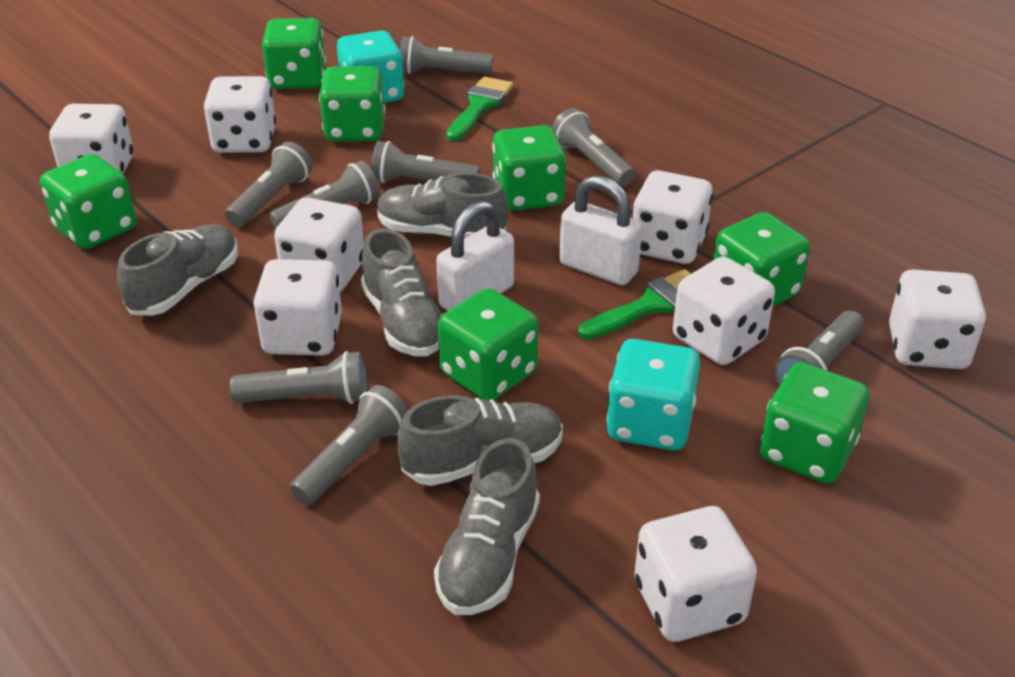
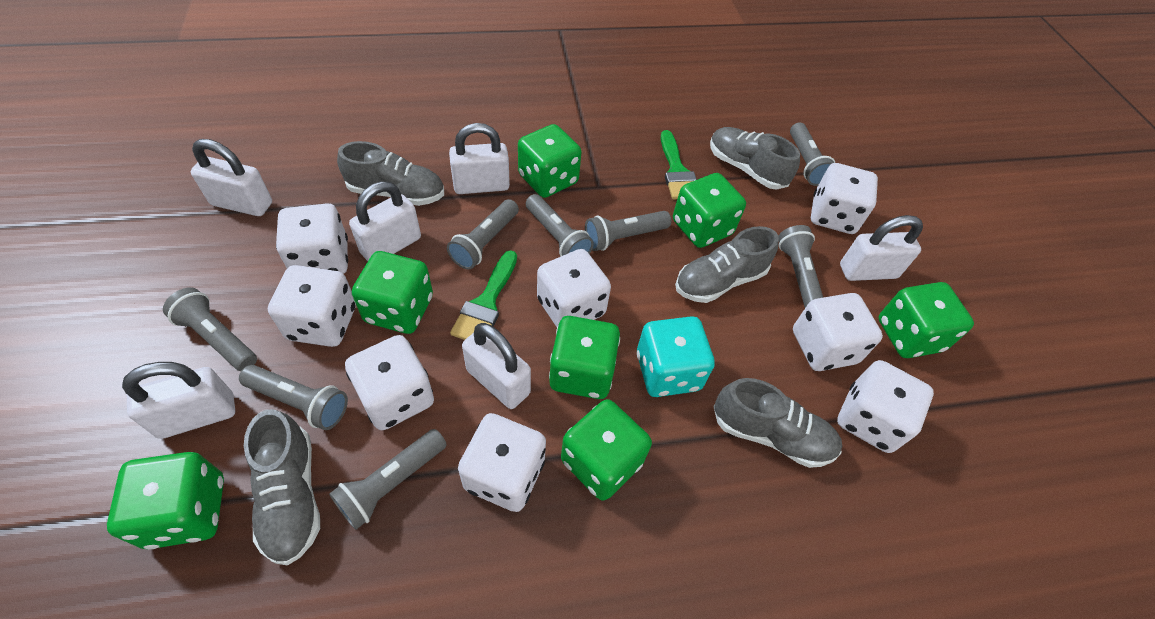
turquoise dice: [337,30,404,103] [606,339,700,450] = 2 -> [637,316,715,397] = 1
white padlock: [436,201,514,311] [559,175,642,285] = 2 -> [122,362,235,439] [191,139,272,216] [349,181,421,261] [449,123,510,194] [462,323,531,409] [840,215,923,281] = 6

